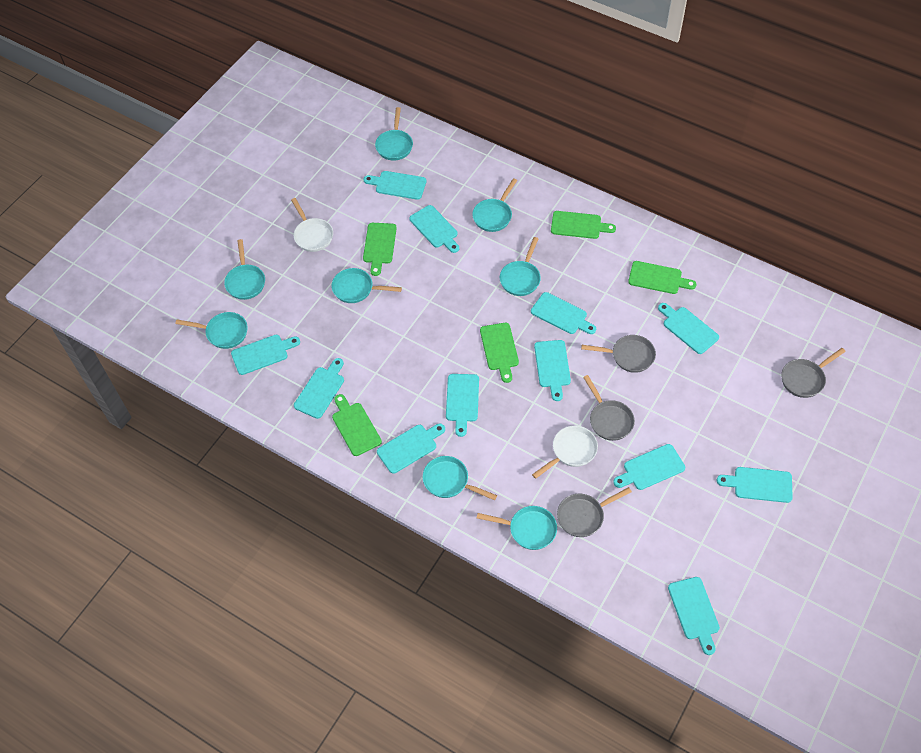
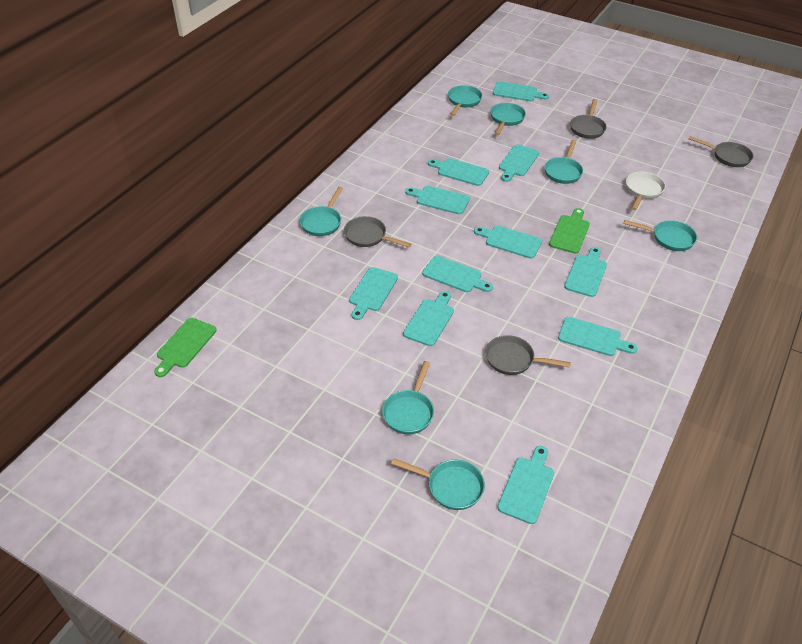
green cutting board: [332,394,382,456] [363,223,397,276] [480,323,519,383] [551,211,616,239] [628,261,696,294] = 5 -> [154,318,216,377] [549,208,590,254] = 2
turquoise cutting board: [231,335,300,375] [294,358,344,419] [364,171,426,200] [377,424,445,474] [409,205,459,253] [446,374,479,437] [531,292,596,334] [534,340,571,401] [613,444,685,490] [658,303,719,354] [668,577,720,655] [717,467,793,503] = 12 -> [349,267,398,320] [403,291,454,346] [405,186,470,214] [422,256,493,292] [428,158,489,186] [474,226,542,258] [493,81,549,101] [497,446,554,524] [499,144,539,182] [558,317,637,356] [564,247,607,297] = 11
turquoise pan: [175,312,248,349] [224,239,265,300] [332,268,402,303] [375,107,413,160] [423,456,497,500] [472,178,517,232] [477,506,557,550] [500,237,541,296] = 8 -> [300,187,343,236] [382,361,434,434] [391,458,485,510] [448,85,482,116] [490,103,526,135] [544,140,583,184] [624,220,697,251] = 7
white pan: [291,198,333,252] [532,426,598,479] = 2 -> [626,171,666,210] = 1

